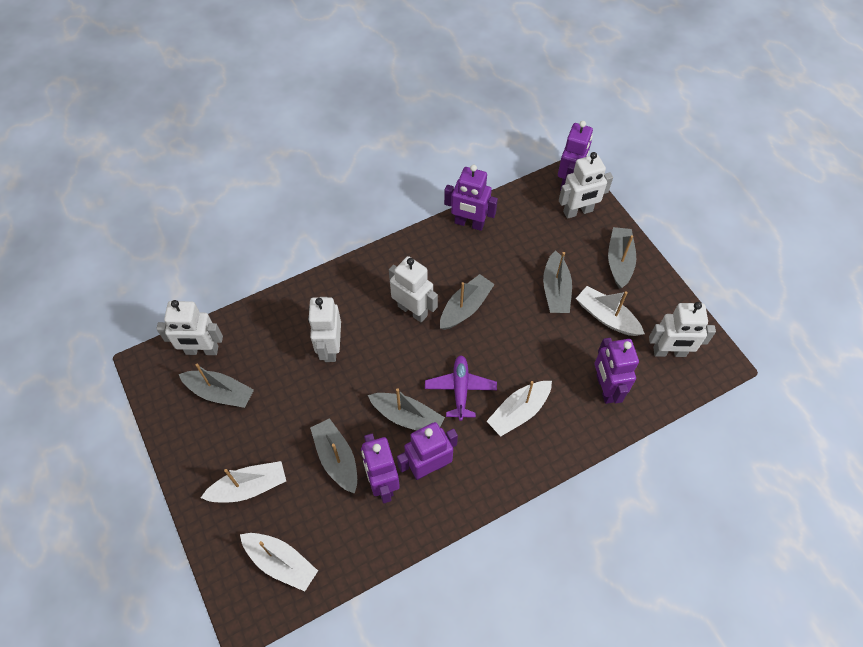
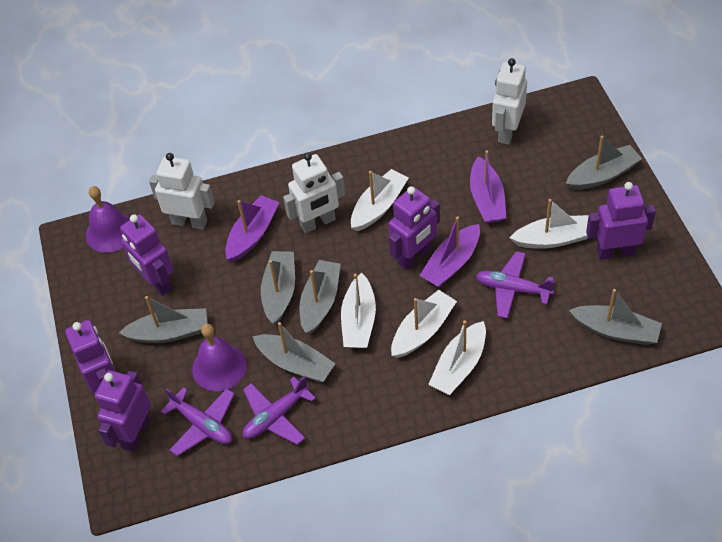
purple bell: none = 0 -> [86,186,130,253] [192,324,247,391] = 2
purple boat: none = 0 -> [225,195,279,262] [419,216,480,287] [470,150,506,223] = 3
purple plane: [425,355,497,421] = 1 -> [160,387,235,456] [243,376,316,445] [476,251,555,318] = 3
white boat: [201,461,286,502] [240,533,318,591] [486,381,552,436] [576,286,645,336] = 4 -> [341,273,376,348] [351,169,409,231] [391,290,457,358] [428,320,486,395] [510,199,589,249] = 5
white robot: [156,300,223,355] [308,297,341,362] [389,256,438,322] [559,152,613,219] [649,302,716,357] = 5 -> [149,153,215,229] [283,152,345,233] [492,58,527,145] = 3

